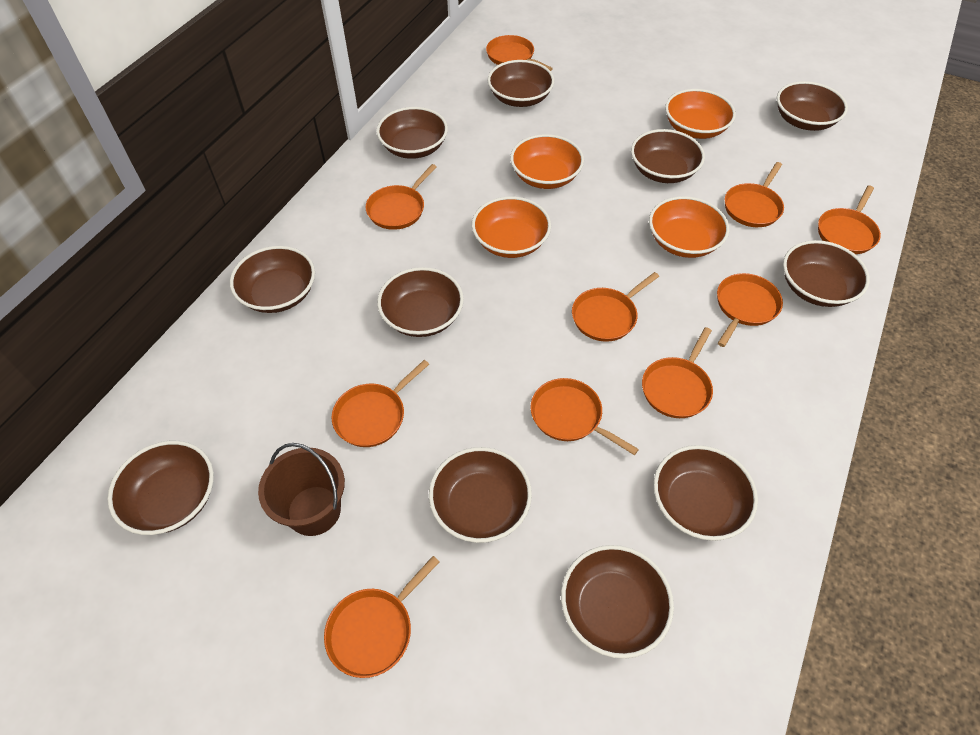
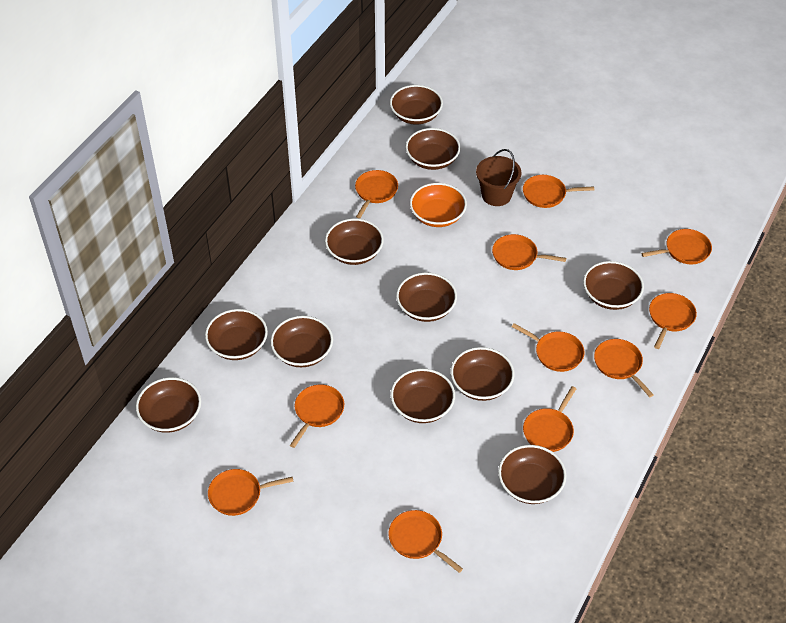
orange bowl: [472,196,551,258] [510,134,584,189] [649,196,729,258] [665,89,736,139] = 4 -> [410,183,467,227] = 1
orange pan: [324,556,440,678] [331,360,429,447] [365,164,436,230] [486,35,553,71] [530,378,639,455] [572,272,659,342] [642,327,713,418] [717,273,783,347] [725,162,784,227] [818,185,881,254] = 10 -> [208,469,293,516] [290,385,344,448] [355,170,398,218] [389,510,463,573] [492,234,566,270] [512,323,585,372] [523,175,594,208] [523,386,577,452] [594,339,654,397] [641,229,712,264] [649,293,697,349] = 11

